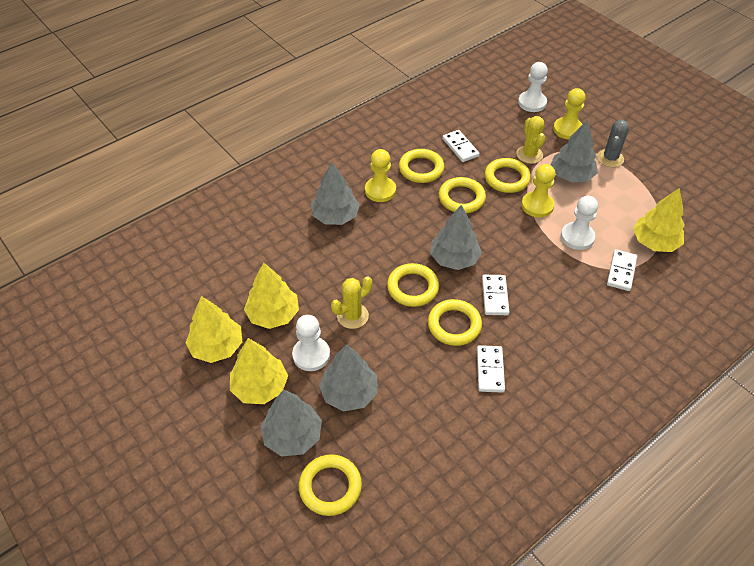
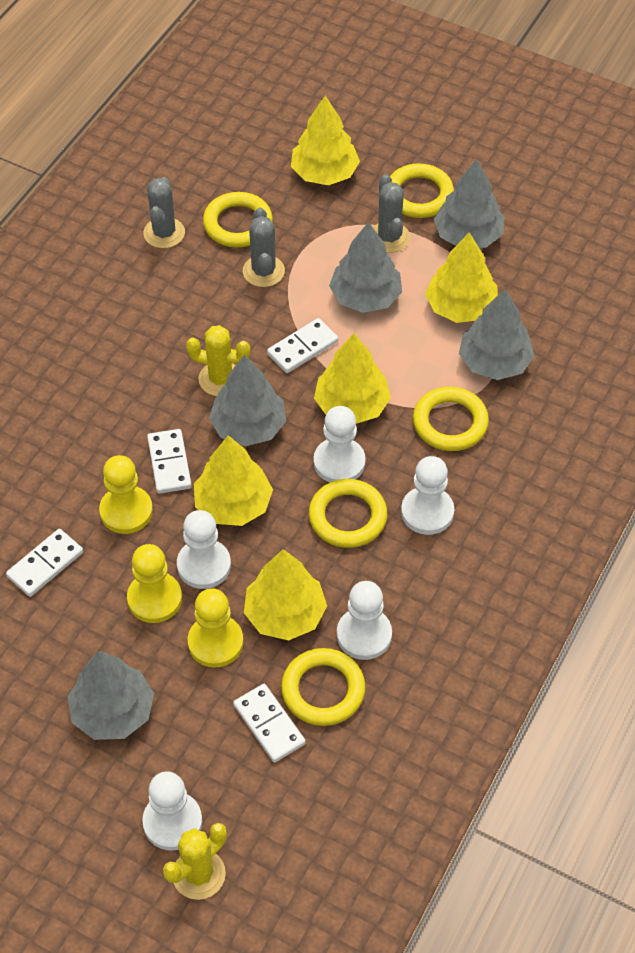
grey cactus: [597,120,629,167] = 1 -> [143,177,185,248] [243,208,285,287] [373,174,410,253] = 3
white pawn: [292,315,330,371] [518,62,548,112] [561,196,598,250] = 3 -> [142,771,202,851] [177,510,231,589] [314,406,365,482] [337,581,392,660] [401,456,454,535] = 5
yellow ring: [299,454,362,516] [387,263,439,307] [399,149,444,183] [428,299,482,346] [439,177,486,213] [485,158,531,193] = 6 -> [203,192,273,248] [281,648,366,726] [309,479,387,548] [390,164,454,218] [413,387,489,451] = 5
yellow tree: [186,296,242,363] [230,338,288,404] [244,263,299,329] [633,188,685,252] = 4 -> [194,435,273,526] [244,549,327,640] [291,96,360,185] [314,333,391,424] [425,232,498,323] = 5

